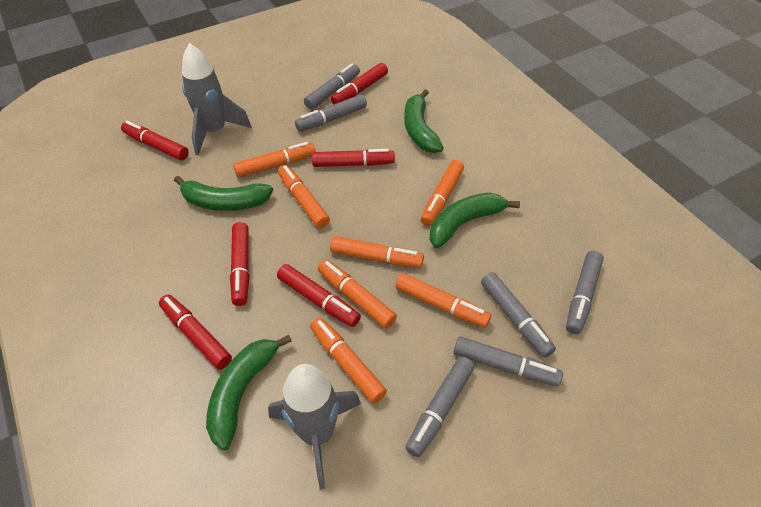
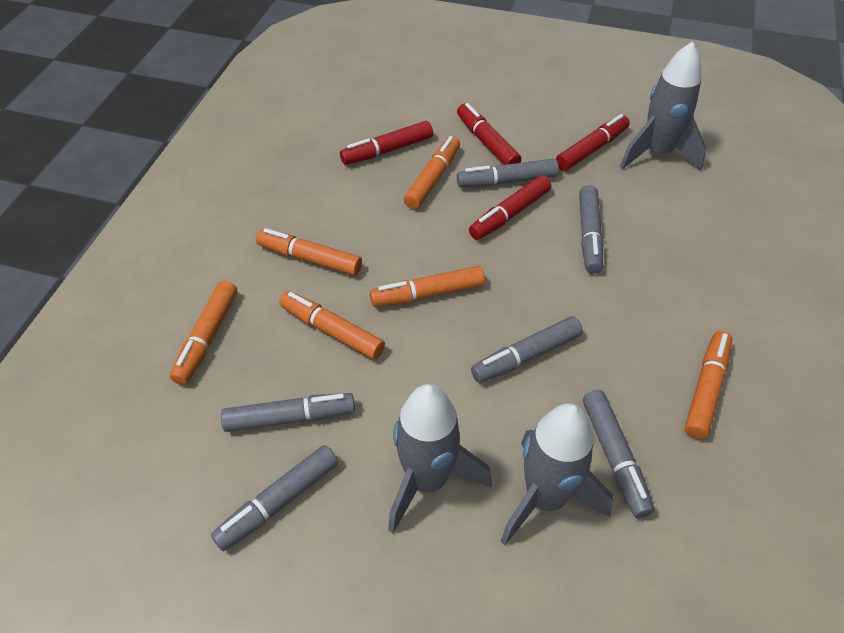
green banana: [174,176,273,211] [206,335,292,450] [404,89,444,153] [429,192,520,248] = 4 -> none = 0
grey rocket: [182,43,252,155] [268,364,361,489] = 2 -> [388,384,492,533] [501,403,613,545] [620,41,706,170] = 3
orange marker: [233,142,316,178] [278,165,330,228] [310,317,387,403] [318,260,397,329] [330,236,424,268] [395,273,491,328] [420,160,464,226] = 7 -> [170,280,237,385] [256,228,362,276] [279,291,385,360] [370,266,485,307] [404,136,460,209] [685,331,732,439] = 6
red marker: [121,121,189,160] [159,295,232,370] [230,222,249,306] [277,264,361,327] [312,149,395,167] [331,63,388,105] = 6 -> [340,121,433,165] [457,103,521,165] [469,175,551,240] [556,114,630,171] = 4

